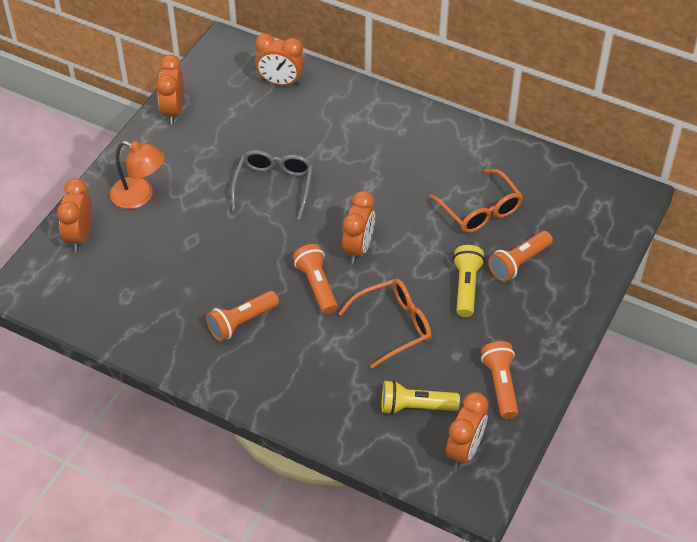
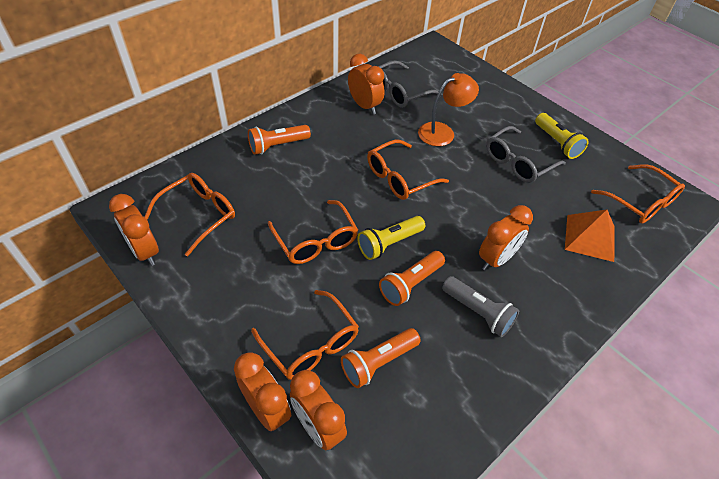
grey flashlight: none = 0 -> [442,276,519,337] = 1
grey glasses: [231,150,313,220] = 1 -> [378,60,442,108] [486,126,566,183] = 2
orange flashlight: [206,291,279,341] [293,244,338,314] [481,341,518,419] [488,231,553,282] = 4 -> [248,125,311,155] [341,328,421,388] [379,251,445,306] = 3
orange glasses: [338,279,432,369] [429,169,523,233] = 2 -> [144,173,235,257] [251,290,359,380] [268,200,358,264] [367,140,449,200] [591,164,685,224] = 5
orange pyramid: none = 0 -> [565,210,615,262] = 1

